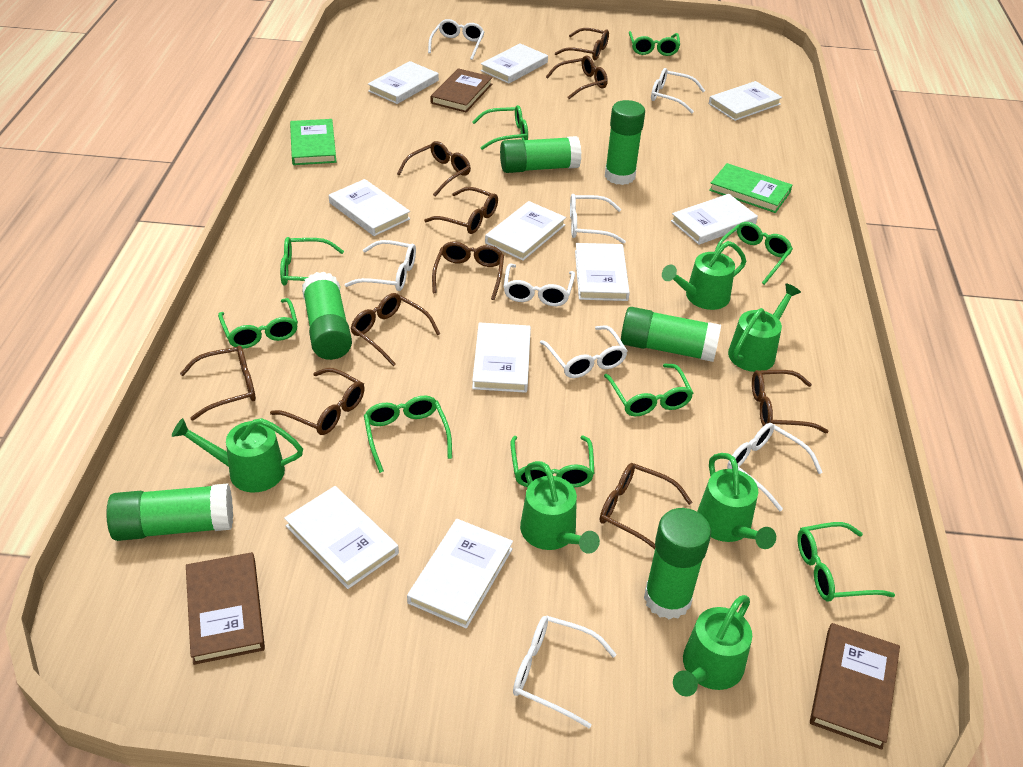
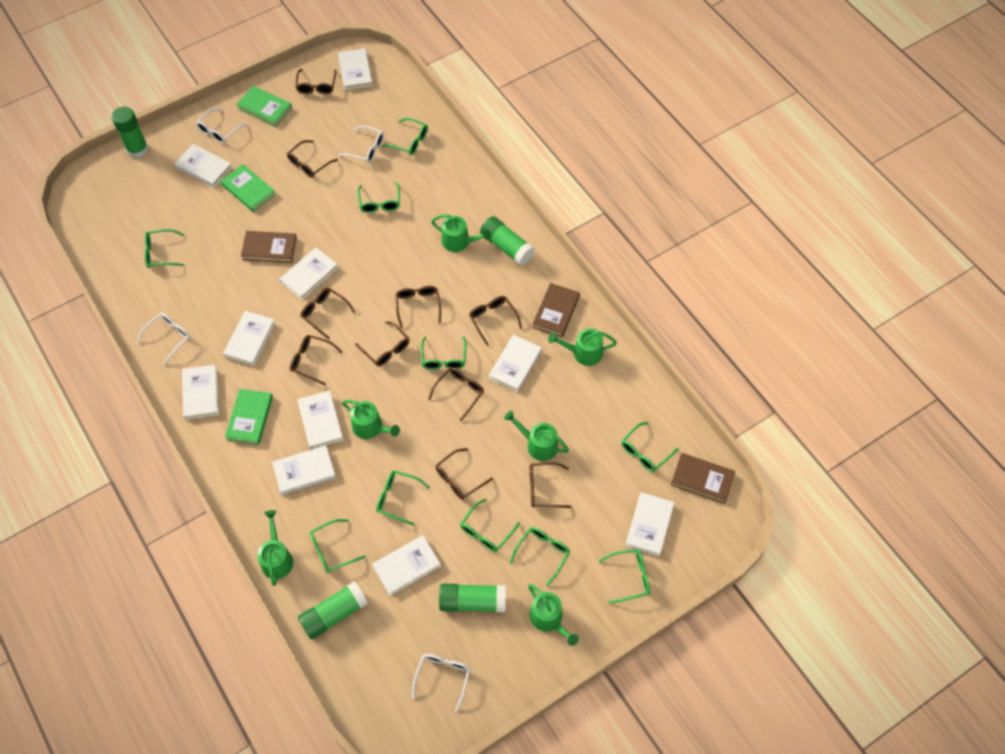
green book: [290,119,336,165] [709,163,792,213] = 2 -> [220,164,276,212] [225,389,273,445] [236,86,292,127] = 3
green glasses: [218,298,298,349] [280,237,344,286] [364,396,452,473] [472,105,528,150] [510,436,594,487] [604,363,693,416] [629,31,680,56] [715,222,793,285] [797,522,895,602] = 9 -> [144,229,184,268] [309,519,366,573] [357,182,400,213] [376,470,430,526] [382,118,428,155] [421,336,466,370] [460,499,520,552] [510,527,570,587] [599,549,650,604] [621,422,678,472] = 10
green glue stick: [106,483,233,541] [302,272,352,360] [500,136,581,173] [605,100,645,185] [621,307,721,362] [644,508,711,619] = 6 -> [111,107,148,158] [298,581,368,640] [439,584,506,612] [480,216,535,266] = 4
white glasses: [344,240,416,291] [428,19,484,60] [503,264,575,306] [513,616,617,728] [540,325,627,378] [570,194,626,244] [651,68,705,113] [727,423,823,511] = 8 -> [137,313,190,365] [196,108,247,144] [339,126,384,163] [412,654,471,712] = 4

